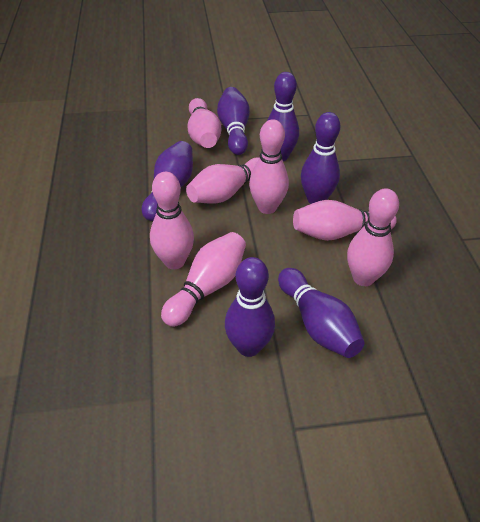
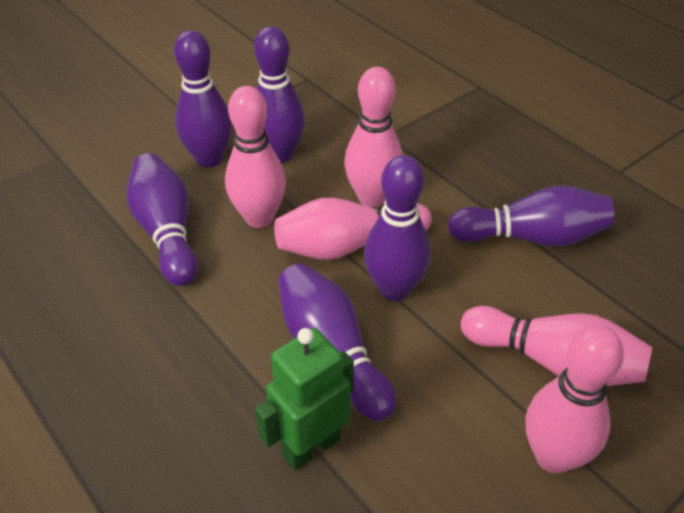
green robot: none = 0 -> [255,328,354,471] = 1
pink bowling pin: [150,172,194,269] [161,232,246,327] [186,157,259,204] [187,98,221,148] [249,119,289,214] [293,200,397,241] [347,189,399,286] = 7 -> [225,86,286,228] [274,198,431,260] [344,67,403,207] [461,306,652,386] [526,325,624,474] = 5

